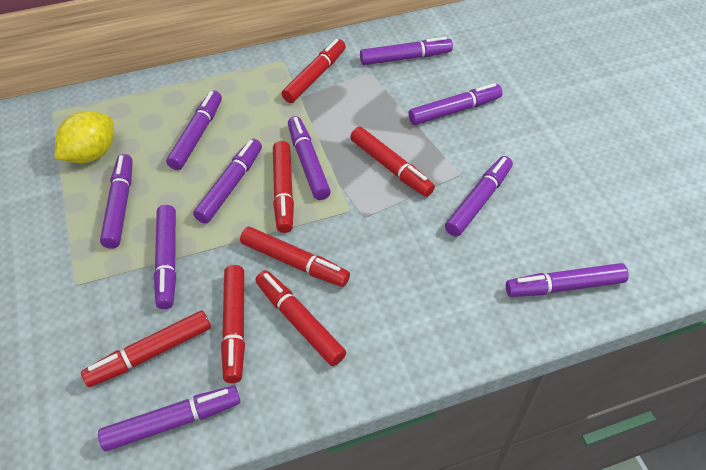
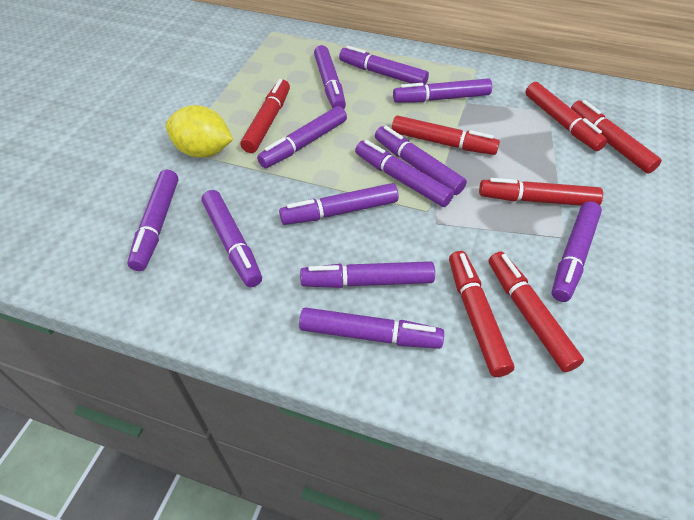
purple marker: [98,386,240,451] [100,154,133,249] [154,205,176,309] [166,91,222,170] [193,139,262,224] [288,116,331,200] [360,37,453,65] [408,83,503,125] [445,156,513,237] [506,263,629,297] = 10 -> [127,170,178,271] [201,190,262,287] [257,106,347,168] [279,183,399,225] [299,308,444,349] [300,261,435,288] [314,45,346,109] [339,46,429,85] [355,140,454,207] [375,126,467,195] [393,78,492,103] [552,201,602,302] = 12

